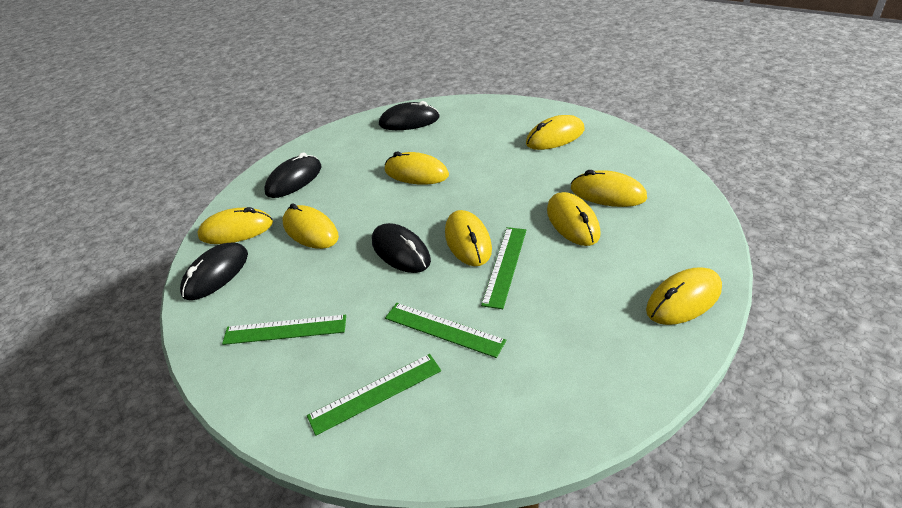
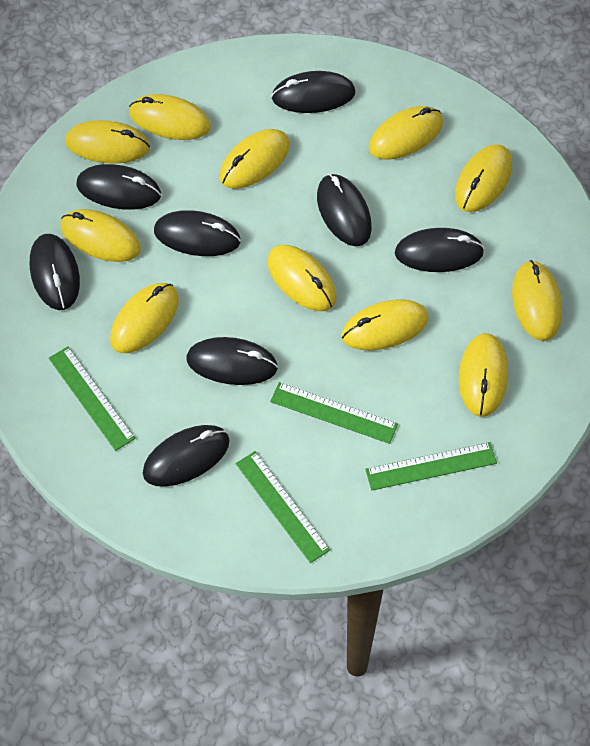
black mouse: [180,242,248,300] [265,152,322,198] [372,223,431,273] [379,101,440,130] = 4 -> [30,234,80,310] [76,164,161,210] [143,425,230,487] [154,210,241,256] [186,337,278,385] [271,71,356,113] [317,174,372,246] [395,228,485,272] = 8
yellow mouse: [198,207,273,244] [283,203,339,249] [385,151,449,185] [445,210,492,266] [526,115,585,150] [547,192,601,246] [571,170,647,207] [646,267,722,325] = 8 -> [60,209,141,262] [65,120,150,164] [110,283,179,353] [129,94,211,140] [219,129,290,189] [267,245,336,311] [341,299,429,351] [369,106,443,159] [455,144,512,212] [459,333,508,417] [512,260,562,341] = 11

